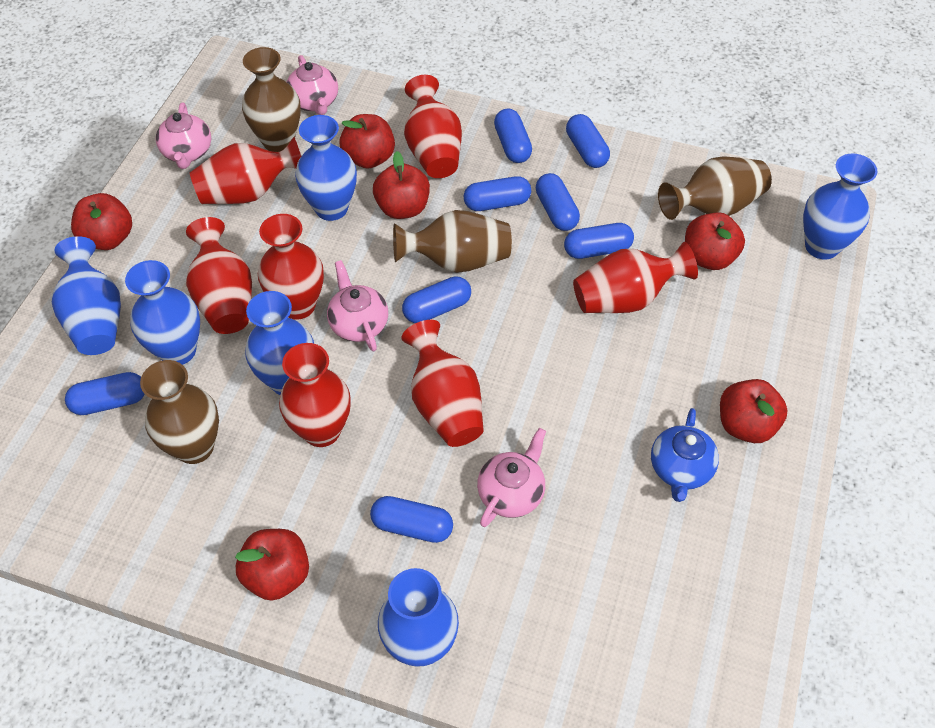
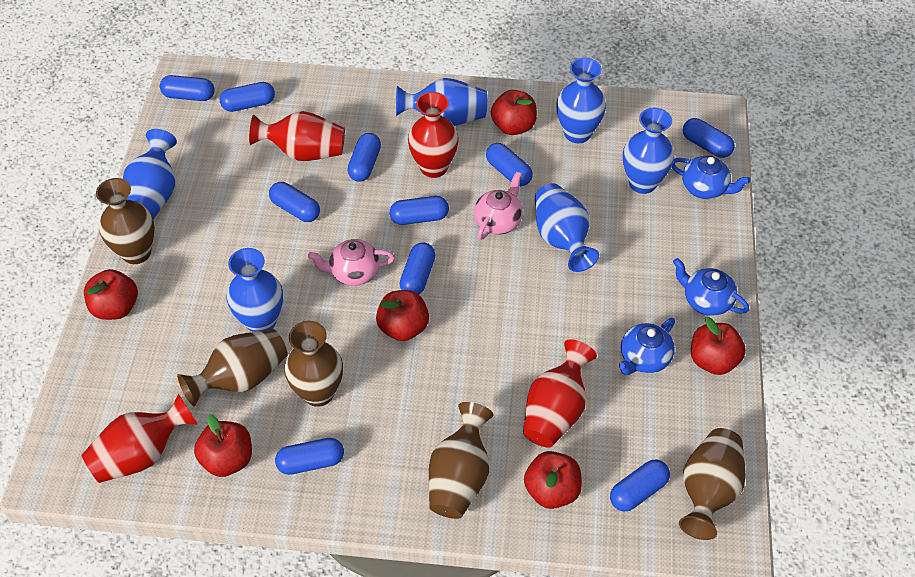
blue capsule: [65,372,145,415] [370,496,453,543] [402,276,471,323] [464,176,531,211] [494,109,532,163] [536,173,580,231] [564,223,634,259] [566,114,610,168] = 8 -> [160,75,215,101] [220,82,275,112] [269,182,320,222] [275,438,344,475] [347,133,381,182] [390,196,449,225] [400,242,436,294] [486,143,533,186] [610,459,670,511] [683,118,735,158] = 10
blue teapot: [651,408,719,502] = 1 -> [619,318,675,375] [672,156,751,199] [673,258,749,316] = 3
brown vase: [140,360,219,464] [242,47,301,152] [393,210,512,273] [658,156,772,220] = 4 -> [96,178,155,264] [177,329,288,407] [284,321,343,407] [429,402,494,519] [679,428,745,540] = 5
pink teapot: [156,103,211,169] [287,55,338,115] [327,260,388,352] [477,428,546,527] = 4 -> [308,239,395,286] [474,172,523,240] = 2
red vase: [186,217,252,334] [190,137,301,204] [258,214,324,320] [279,343,351,447] [401,320,484,447] [404,75,462,178] [573,242,698,313] = 7 -> [81,393,198,483] [249,111,345,161] [408,92,459,178] [523,339,597,448] = 4

